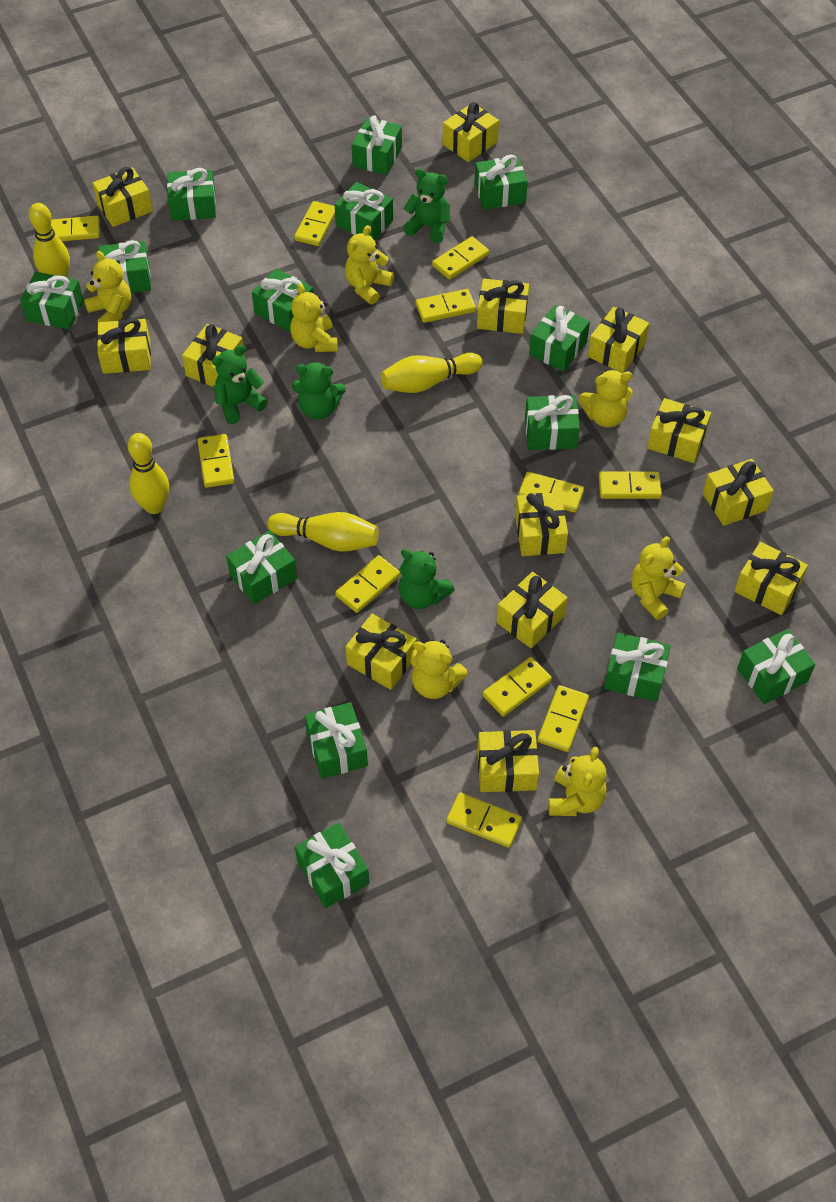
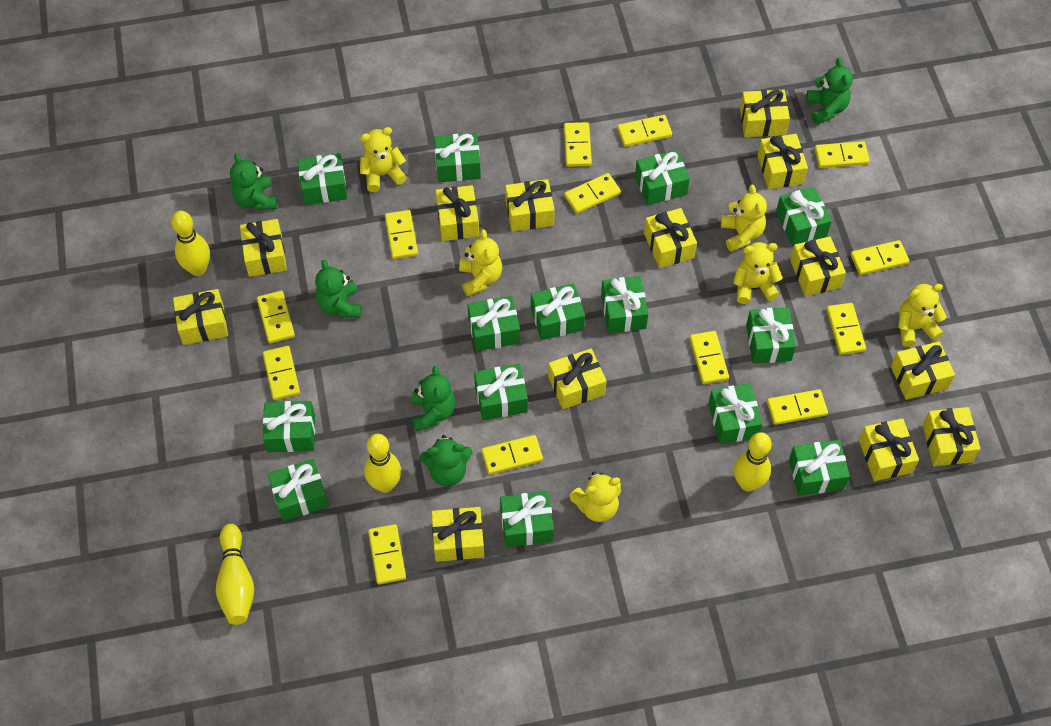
green teddy bear: [212,345,268,424] [292,362,346,420] [399,549,455,609] [403,169,450,243] = 4 -> [230,153,277,211] [315,260,361,318] [411,366,455,431] [419,435,473,486] [806,58,853,124] = 5
yellow domino: [51,216,100,241] [198,434,234,488] [294,201,335,246] [335,555,400,613] [416,289,476,323] [432,237,489,280] [446,792,522,848] [482,657,552,716] [518,472,584,513] [538,685,589,752] [599,471,662,499] = 11 -> [257,291,295,343] [263,346,300,400] [368,524,406,585] [385,210,418,259] [481,435,543,475] [564,122,592,167] [564,173,621,214] [617,115,672,147] [690,331,729,384] [767,389,828,425] [814,141,870,168] [826,303,866,355] [850,240,909,275] = 13
yellow teddy bear: [84,251,131,322] [290,284,338,352] [345,225,394,305] [411,639,468,699] [548,747,606,816] [579,370,633,427] [631,536,686,620] = 7 -> [360,127,407,192] [459,229,502,296] [569,472,621,522] [721,184,767,252] [733,242,783,304] [898,284,947,347] = 6

